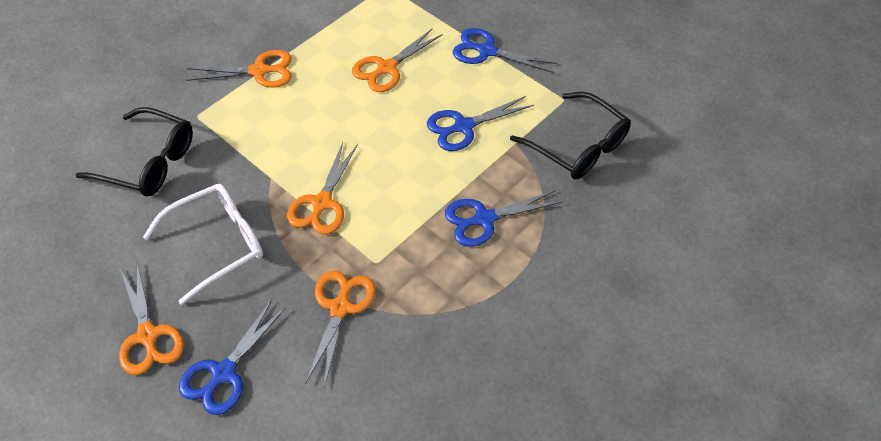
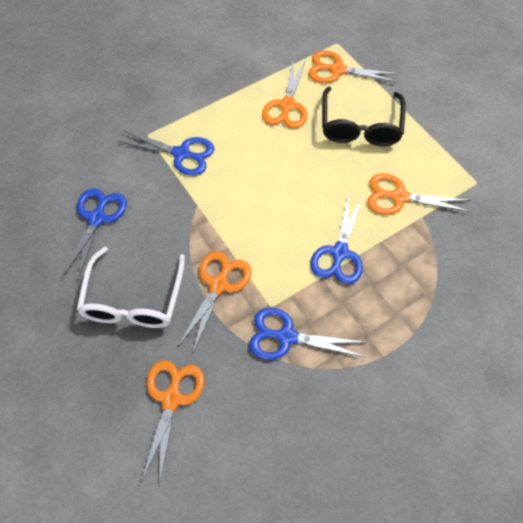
black glasses: [76,107,193,196] [510,92,631,179] = 2 -> [322,87,406,146] = 1

